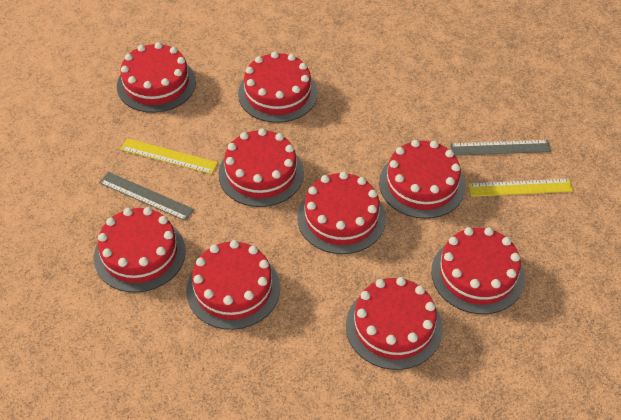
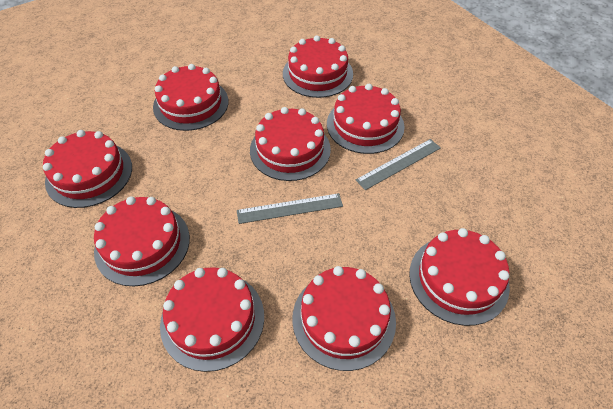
yellow ruler: [120,138,218,174] [468,179,573,197] = 2 -> none = 0

